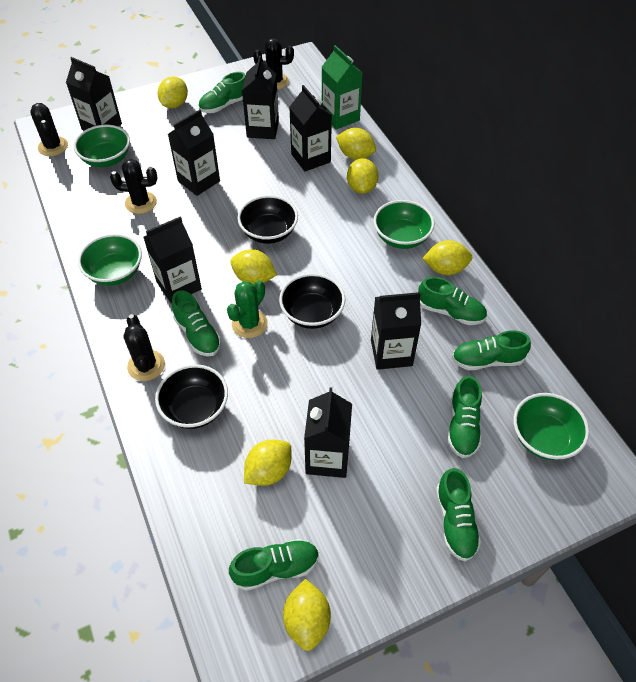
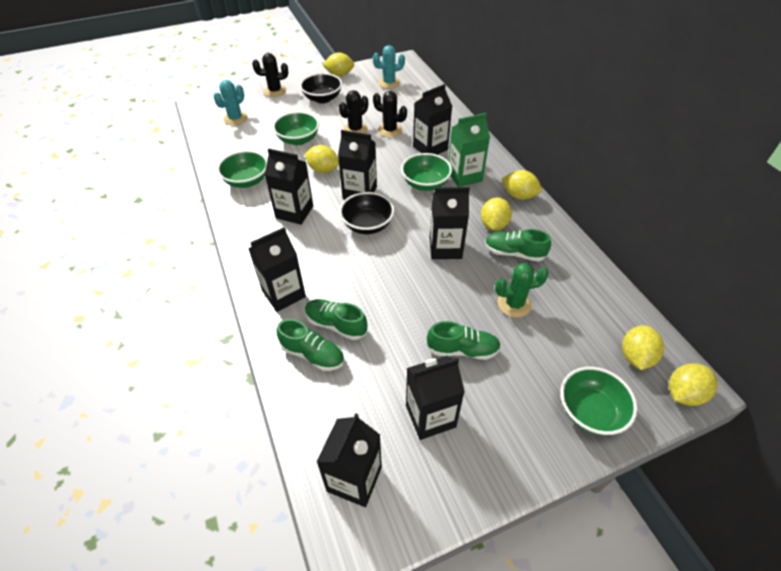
black bowl: [155,364,228,429] [237,195,298,244] [279,273,345,329] = 3 -> [300,73,342,104] [339,192,394,234] = 2
black cactus: [30,103,68,156] [110,159,157,214] [124,314,165,381] [253,38,294,90] = 4 -> [252,53,288,97] [339,90,368,133] [373,91,407,137] = 3
green shoe: [172,290,221,357] [198,72,246,113] [229,539,319,591] [418,277,487,325] [436,468,481,561] [448,376,482,458] [452,330,531,370] = 7 -> [277,319,344,371] [305,299,367,340] [427,321,501,360] [485,229,551,262] = 4
turquoise cactus: none = 0 -> [213,80,248,125] [373,45,405,89] = 2
yellow lemon: [157,76,188,108] [230,249,277,285] [244,440,292,486] [283,579,331,651] [336,128,376,160] [347,158,378,194] [422,240,472,275] = 7 -> [305,145,339,173] [323,52,355,77] [481,197,512,231] [502,170,542,200] [622,325,664,370] [669,363,717,406] = 6

